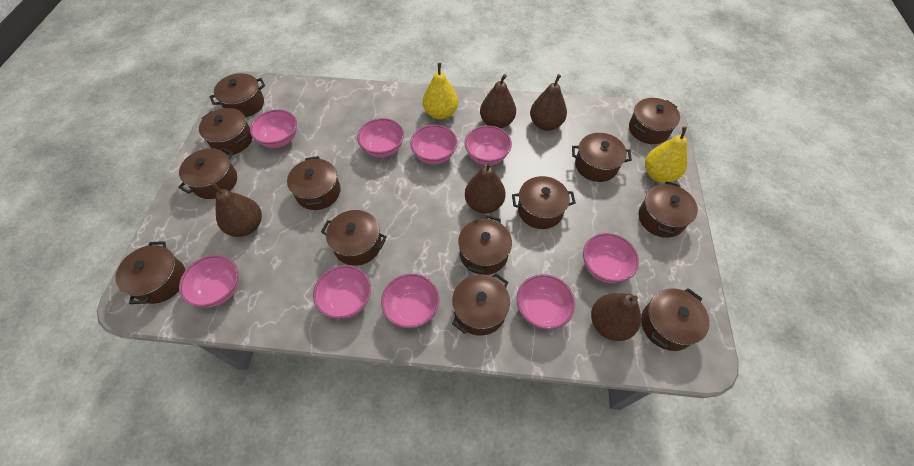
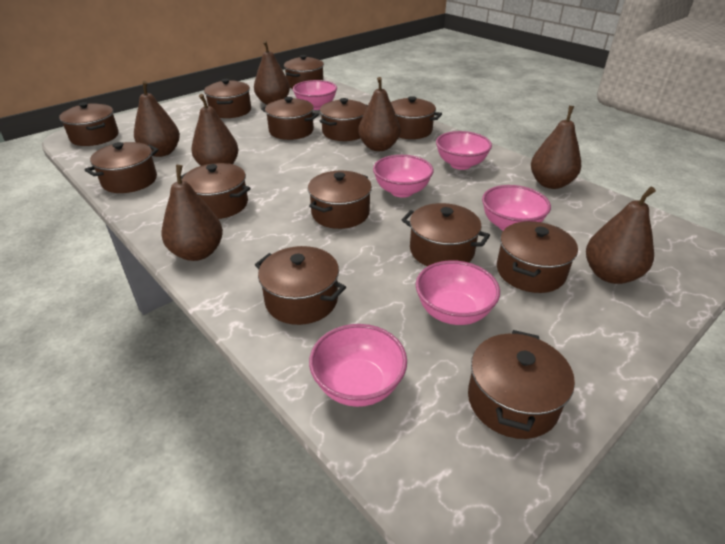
brown pear: [211,182,262,237] [465,162,506,213] [480,74,516,128] [530,74,567,131] [591,293,641,341] = 5 -> [134,81,180,157] [161,165,223,261] [191,94,238,166] [254,41,290,105] [358,77,400,151] [531,106,581,189] [586,187,656,284] = 7
pink bowl: [179,255,239,307] [250,109,297,148] [313,265,371,319] [357,118,404,157] [381,274,440,328] [410,125,457,164] [464,125,512,165] [517,274,575,329] [583,233,639,283] = 9 -> [293,80,337,110] [309,324,407,407] [373,155,434,197] [416,260,500,325] [436,131,492,170] [482,185,551,230] = 6
yellow pear: [423,63,458,120] [645,126,687,183] = 2 -> none = 0

